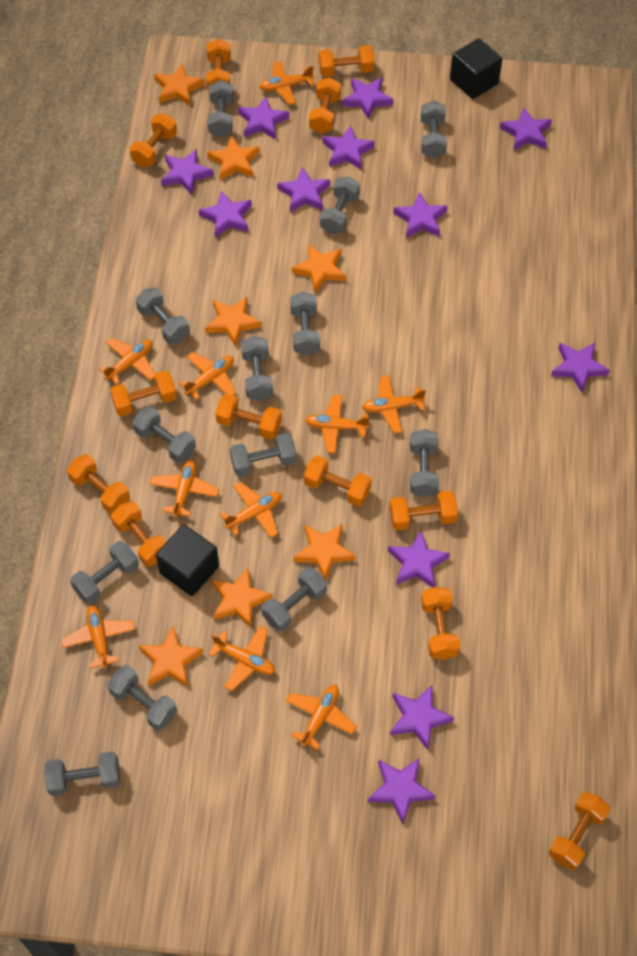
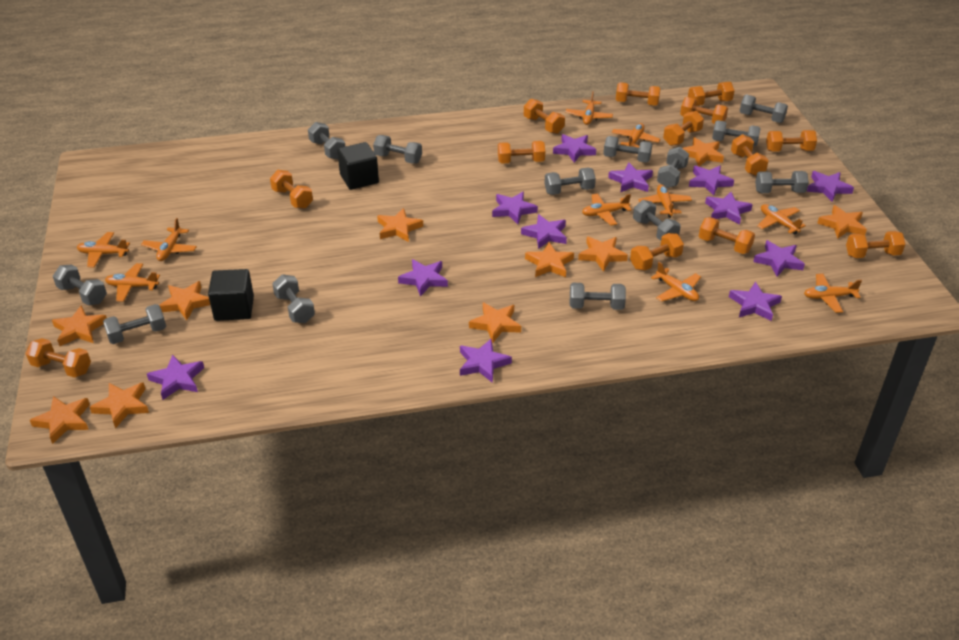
orange dumbbell: [67,454,130,514] [110,370,177,416] [111,501,166,567] [129,113,177,167] [206,39,231,91] [215,394,282,440] [304,455,372,506] [309,77,341,134] [319,45,374,77] [389,491,458,530] [421,587,460,660] [549,792,610,870] = 12 -> [26,338,91,377] [270,170,313,209] [498,141,545,164] [524,99,565,134] [616,82,661,106] [630,233,684,271] [663,111,704,146] [680,97,728,124] [688,82,735,106] [699,217,755,254] [731,134,769,176] [766,130,817,152] [846,231,905,258] = 13
orange star: [139,627,204,687] [154,64,205,106] [205,297,262,347] [207,135,260,180] [212,568,273,628] [292,244,346,292] [294,524,356,581] = 7 -> [30,396,90,444] [52,305,107,346] [90,382,149,429] [159,281,210,320] [377,208,423,242] [469,302,521,343] [525,242,574,277] [578,236,628,272] [683,137,724,166] [817,205,867,239] = 10

